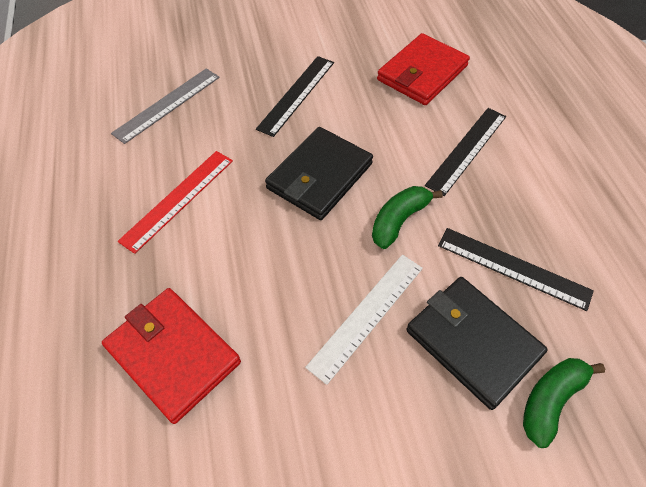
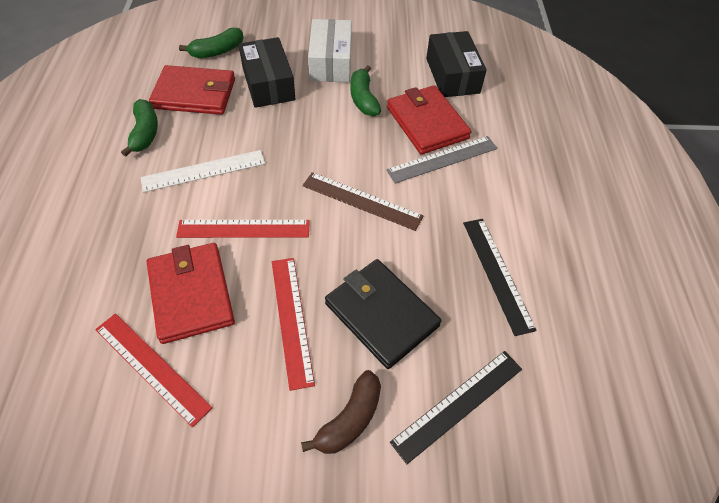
black box: none = 0 -> [239,37,295,108] [426,31,487,97] = 2
black ruler: [256,56,334,137] [425,108,506,196] [438,228,594,311] = 3 -> [390,351,522,464] [463,219,537,336] = 2
black wallet: [265,127,373,220] [406,277,548,410] = 2 -> [325,259,441,369] = 1
brown banana: none = 0 -> [301,370,381,454] = 1
brown ruler: none = 0 -> [302,172,424,231] = 1
green banana: [372,186,443,249] [523,358,605,448] = 2 -> [121,99,158,157] [179,28,244,58] [351,65,381,116] = 3
red ruler: [117,151,233,254] = 1 -> [95,313,213,428] [176,220,310,238] [272,258,315,391] = 3
red wallet: [102,288,241,424] [377,33,470,105] = 2 -> [147,243,235,344] [149,65,235,115] [387,85,471,155] = 3
white box: none = 0 -> [308,19,352,82] = 1

